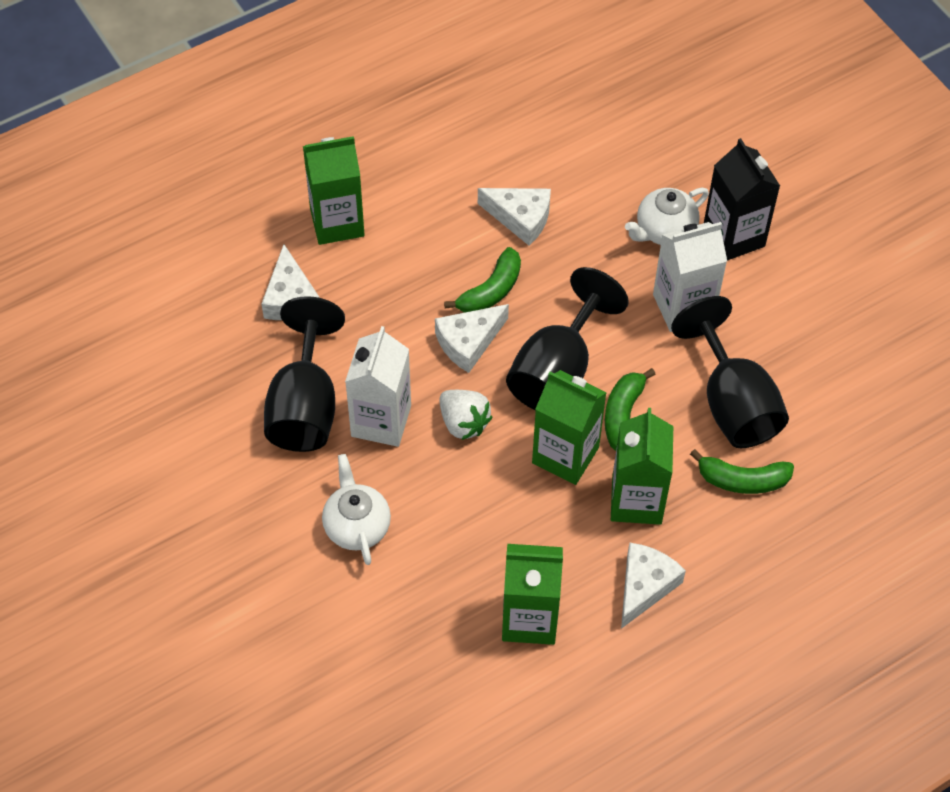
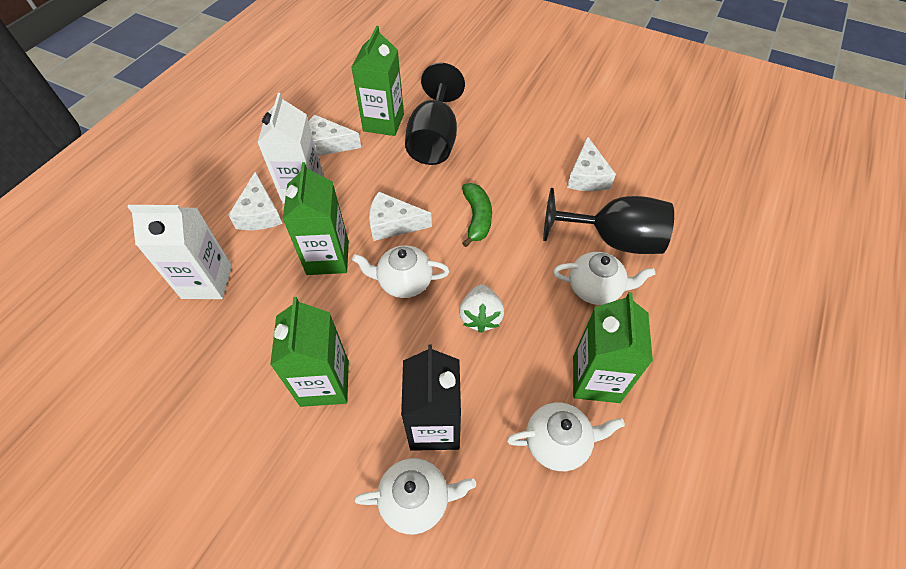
black goblet: [264,296,345,452] [506,267,629,410] [671,296,789,448] = 3 -> [405,63,465,165] [543,188,674,254] = 2
green banana: [444,247,521,313] [605,368,656,451] [690,449,794,494] = 3 -> [462,183,492,247] = 1
white teapot: [322,454,391,565] [625,188,709,245] = 2 -> [352,245,450,298] [354,458,476,534] [507,402,625,471] [553,252,655,305] = 4

